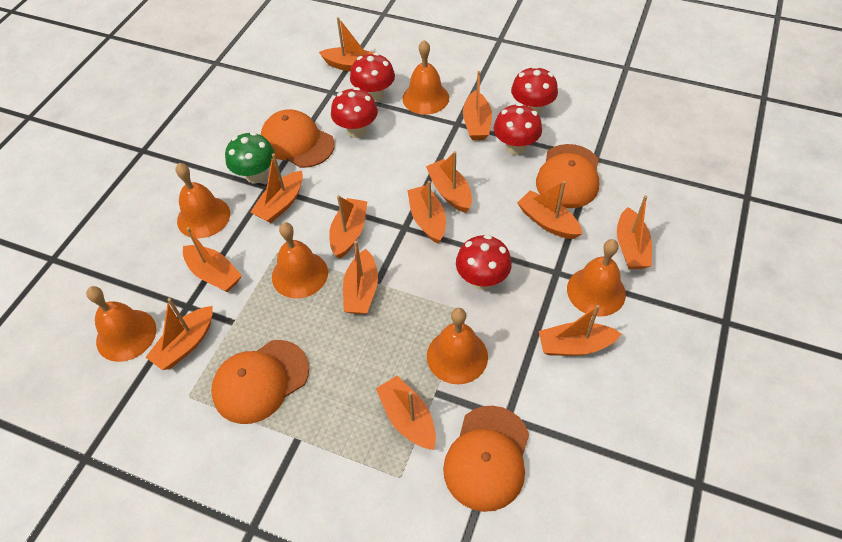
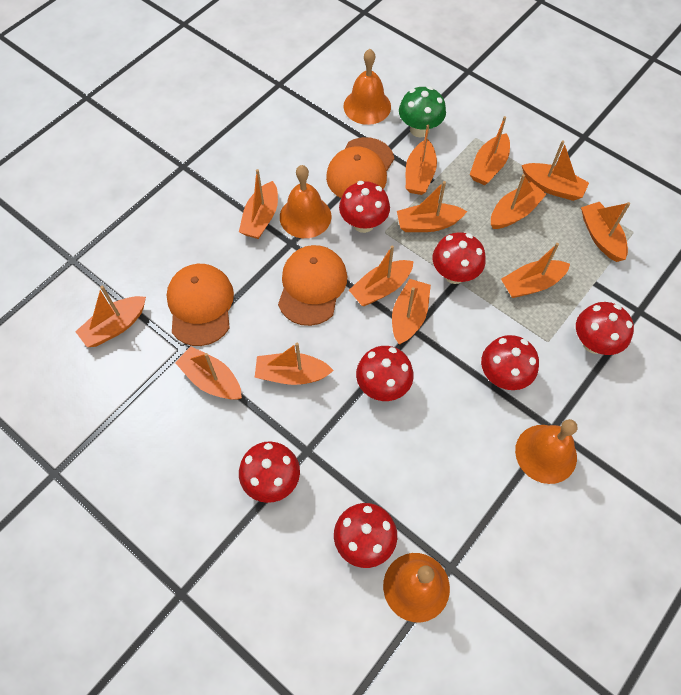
orange bell: [86,286,156,362] [175,163,230,238] [272,222,328,299] [402,40,449,115] [427,308,488,384] [567,239,626,317] = 6 -> [280,165,331,238] [344,49,391,125] [383,553,450,623] [515,419,577,484] = 4
orange cap: [211,340,309,424] [261,109,335,168] [443,406,529,512] [536,144,599,208] = 4 -> [166,264,234,346] [278,245,347,326] [326,137,394,198] = 3
red mushroom: [331,87,378,138] [350,53,395,102] [456,235,512,290] [493,103,542,155] [511,66,558,115] = 5 -> [239,441,300,503] [334,503,397,568] [339,181,390,233] [356,346,414,401] [433,232,486,284] [481,335,539,390] [576,302,634,355] = 7

